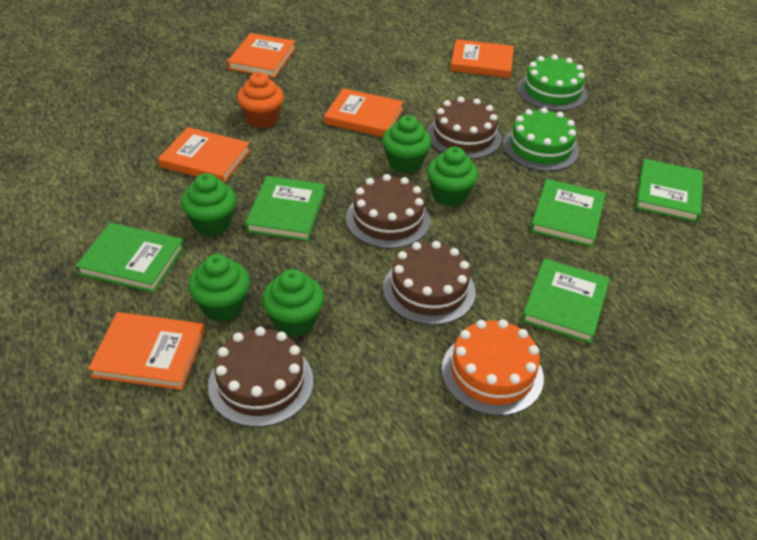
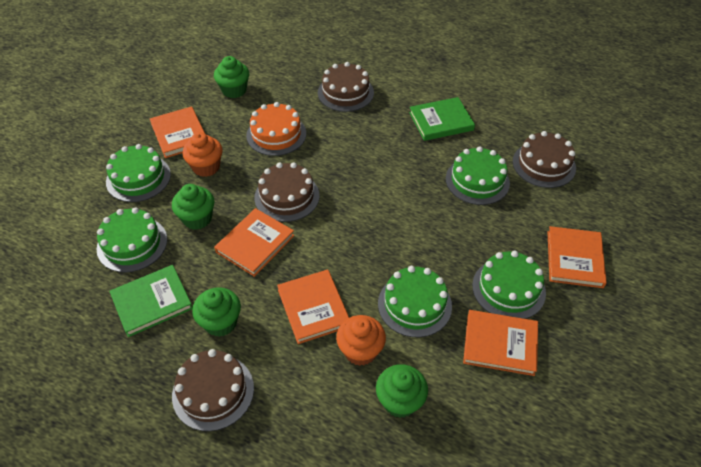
green book: [75,223,184,293] [245,176,325,241] [521,259,610,344] [530,179,606,247] [636,159,703,222] = 5 -> [109,265,193,337] [409,97,475,141] = 2
green cake: [503,108,579,171] [518,55,587,111] = 2 -> [97,207,167,273] [106,144,171,202] [378,266,452,337] [446,146,510,205] [472,251,546,319] = 5
green cupcake: [181,173,236,236] [188,254,250,322] [262,269,324,337] [382,115,432,173] [427,147,478,207] = 5 -> [172,184,214,230] [192,287,241,337] [214,56,249,98] [376,364,428,418] = 4
orange cupcake: [237,72,284,128] = 1 -> [183,132,222,177] [336,315,386,366] = 2

